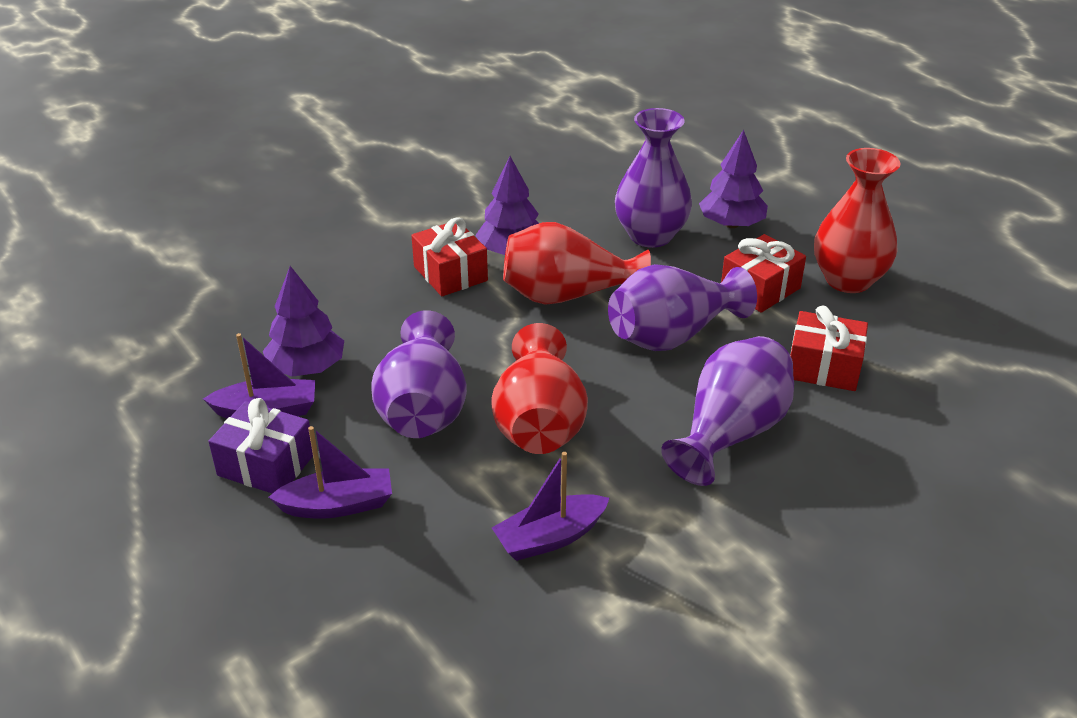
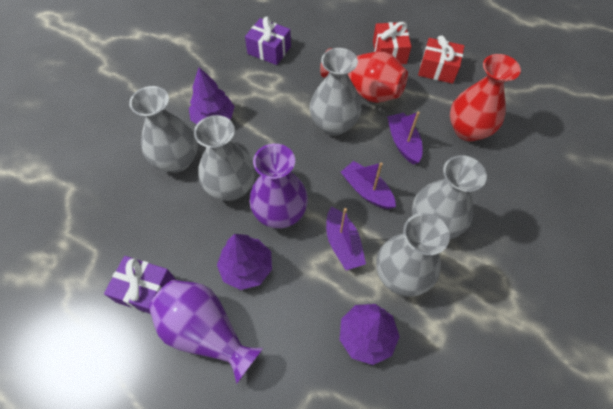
grey vase: none = 0 -> [129,86,198,173] [194,115,255,201] [310,48,361,136] [376,213,450,297] [412,155,487,239] = 5
purple gift: [208,398,313,494] = 1 -> [104,256,175,314] [245,17,291,65] = 2
purple vase: [371,310,467,438] [608,264,757,351] [615,108,692,248] [661,336,794,486] = 4 -> [149,280,263,384] [249,144,308,228] = 2
red gift: [411,217,488,296] [721,234,806,313] [790,306,868,391] = 3 -> [373,22,411,64] [418,35,464,84] = 2
red vase: [491,323,588,454] [503,222,651,305] [814,148,901,293] = 3 -> [320,48,408,103] [450,54,521,142] = 2

